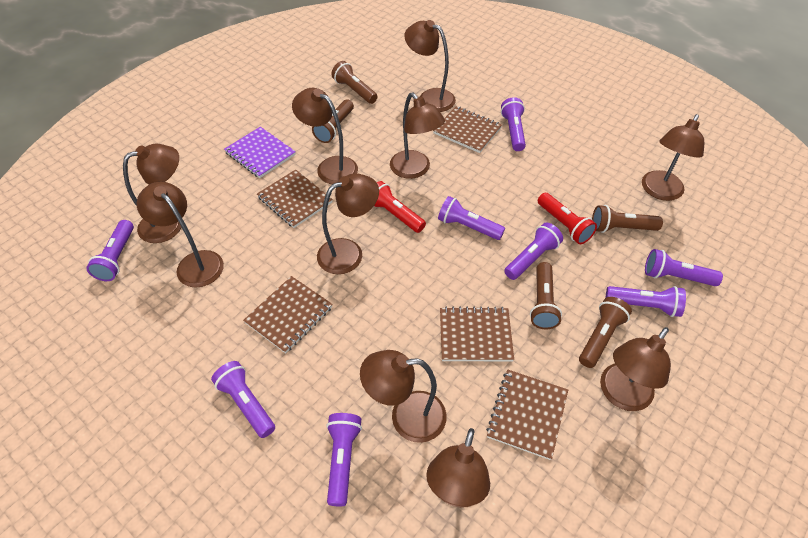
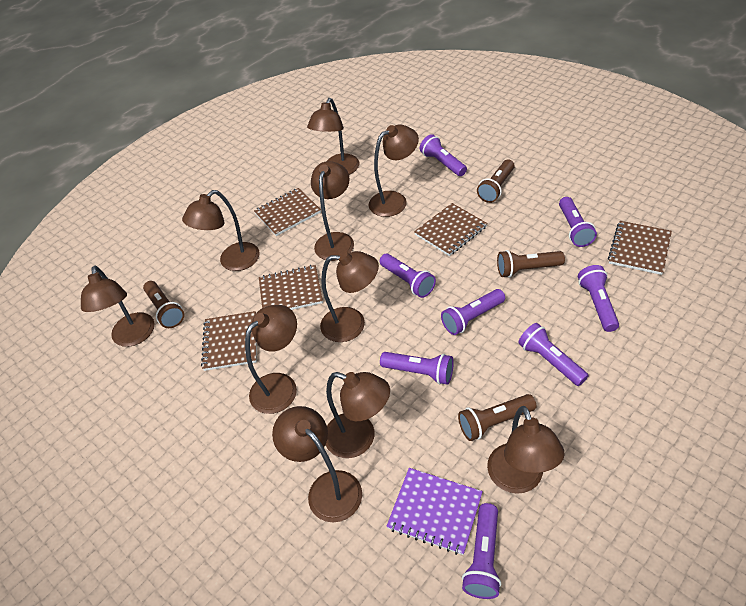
brown flashlight: [312,100,354,143] [331,61,378,104] [530,262,562,329] [579,297,632,368] [592,205,663,233] = 5 -> [143,281,184,328] [458,394,537,441] [477,159,515,203] [497,250,565,278] = 4
red flashlight: [373,181,426,233] [538,193,597,244] = 2 -> none = 0

